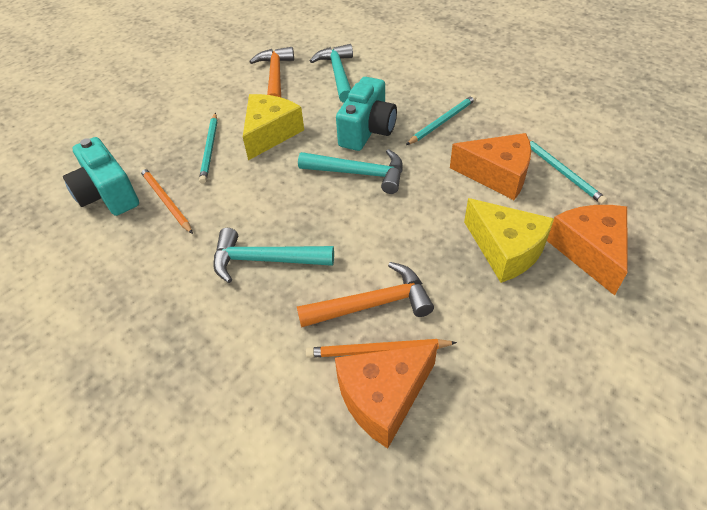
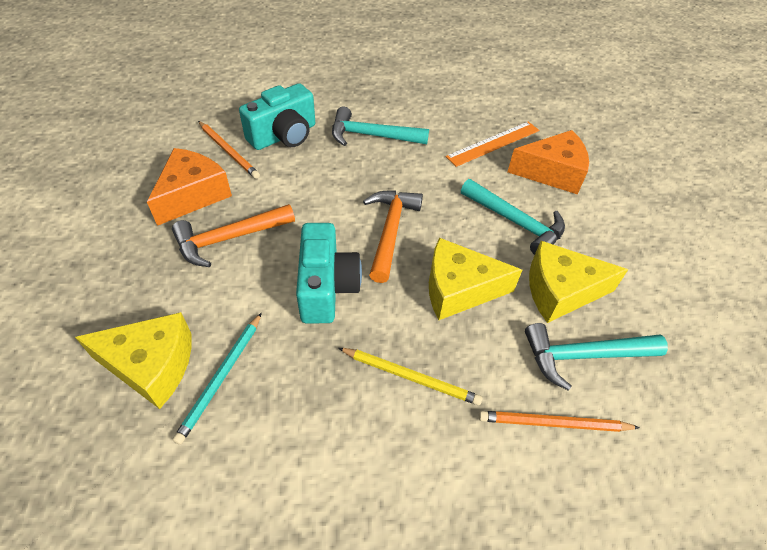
orange cheese: [335,343,438,449] [450,133,531,200] [547,205,628,295] = 3 -> [147,148,232,226] [507,130,589,195] = 2
orange ruler: none = 0 -> [446,122,539,167] = 1
turquoise pencil: [199,113,217,184] [406,95,476,145] [529,140,608,205] = 3 -> [172,313,262,445] = 1
yellow cheese: [243,94,304,160] [464,198,554,283] = 2 -> [75,312,192,409] [429,238,522,320] [529,241,628,323] = 3
yellow pencil: none = 0 -> [339,348,482,406] = 1

